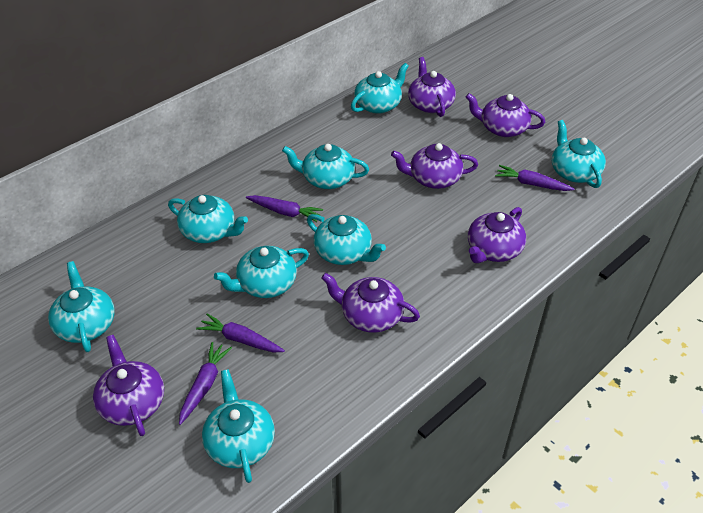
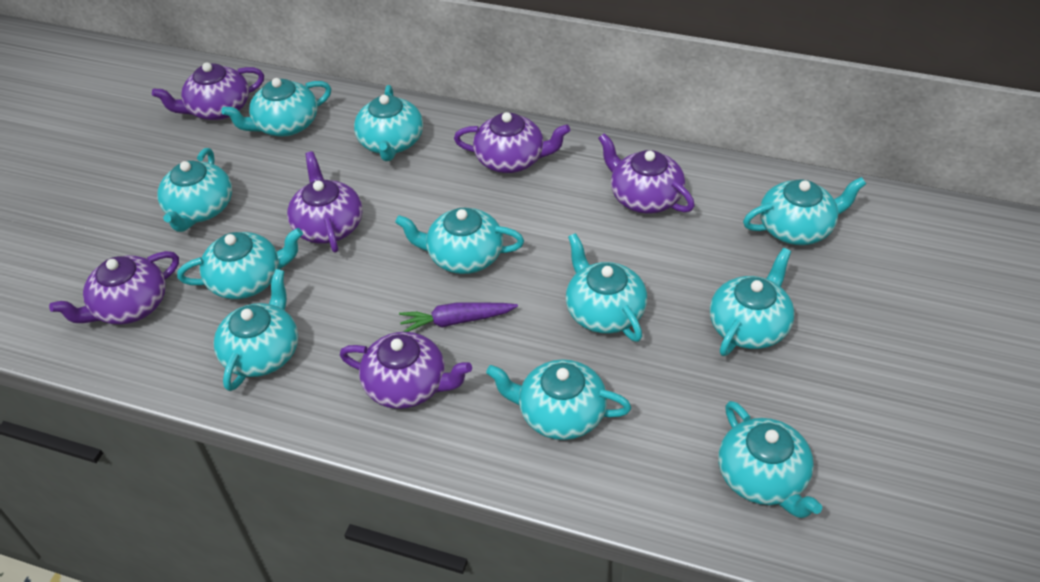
purple carrot: [179,342,232,425] [196,314,285,352] [246,195,323,222] [495,165,574,191] = 4 -> [399,302,518,332] = 1
turquoise teapot: [48,261,115,352] [168,195,248,243] [202,369,275,483] [214,246,309,298] [282,144,369,189] [307,214,386,265] [351,63,409,114] [552,120,606,188] = 8 -> [157,148,232,232] [177,228,303,299] [214,269,298,391] [222,78,331,136] [354,85,423,161] [395,208,524,274] [486,359,631,440] [566,233,647,342] [710,248,795,356] [718,401,822,518] [743,177,866,245] = 11

